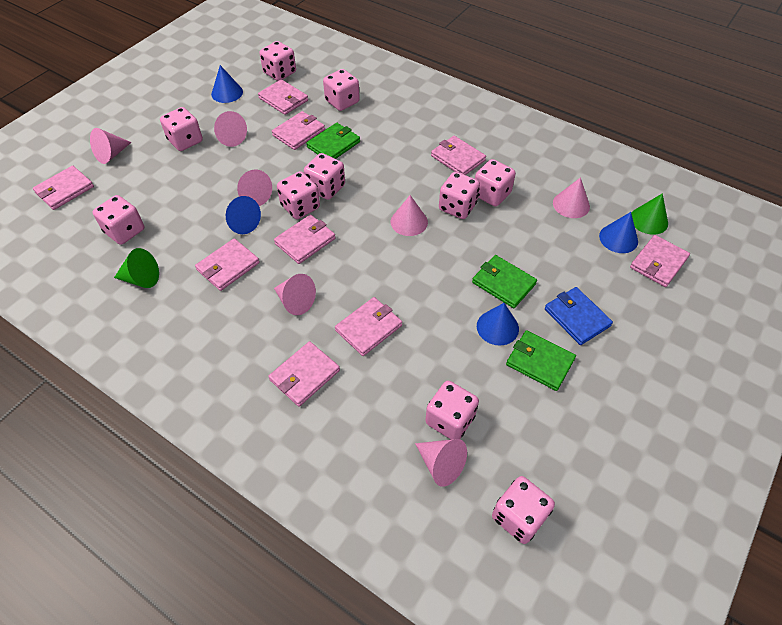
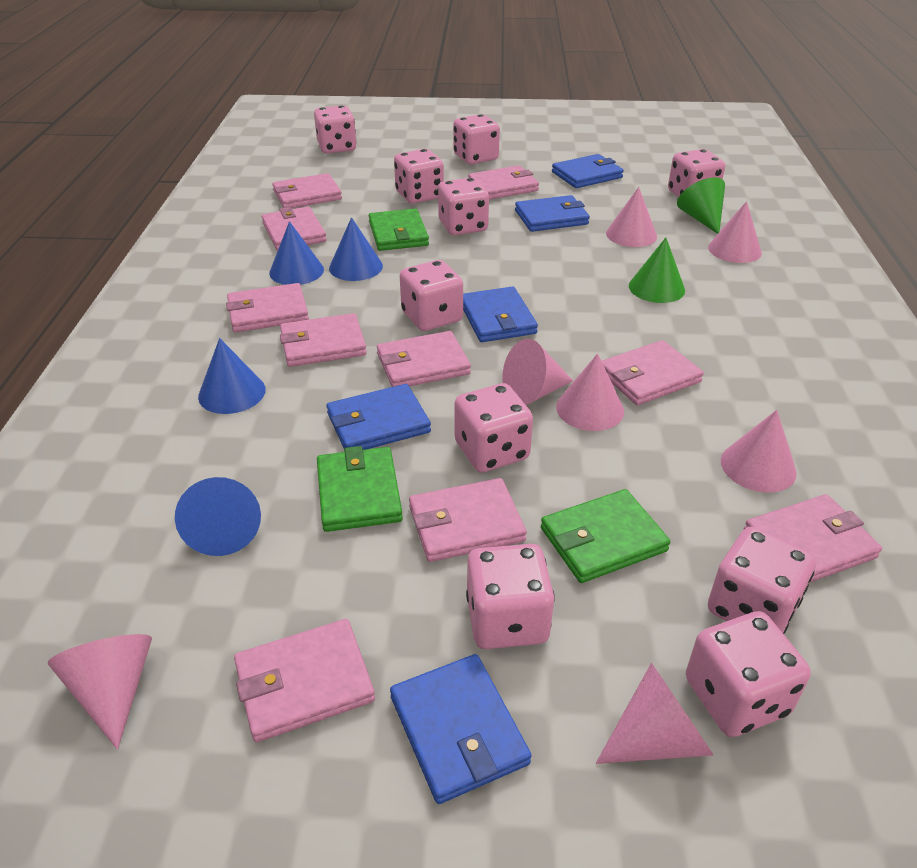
blue wallet: [545,287,613,345] = 1 -> [326,384,431,450] [390,654,532,804] [463,286,538,342] [515,195,590,232] [552,154,624,188] = 5
pink wallet: [33,166,94,210] [195,238,260,291] [258,79,308,115] [268,341,340,407] [272,111,325,150] [274,215,335,264] [335,297,402,356] [431,136,486,175] [630,235,690,287] = 9 -> [226,283,309,332] [234,619,375,742] [262,206,327,251] [272,173,342,208] [280,313,367,367] [377,331,471,387] [409,478,527,562] [468,165,539,200] [602,340,704,405] [744,494,882,583] = 10

